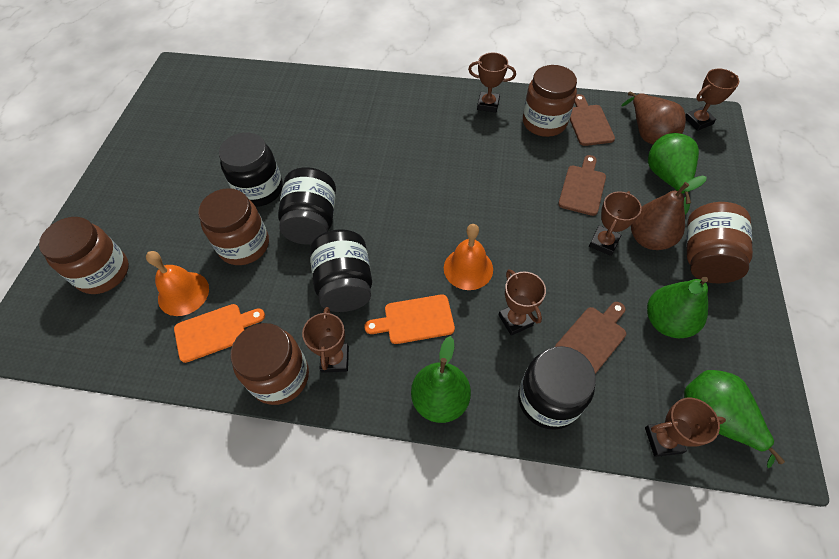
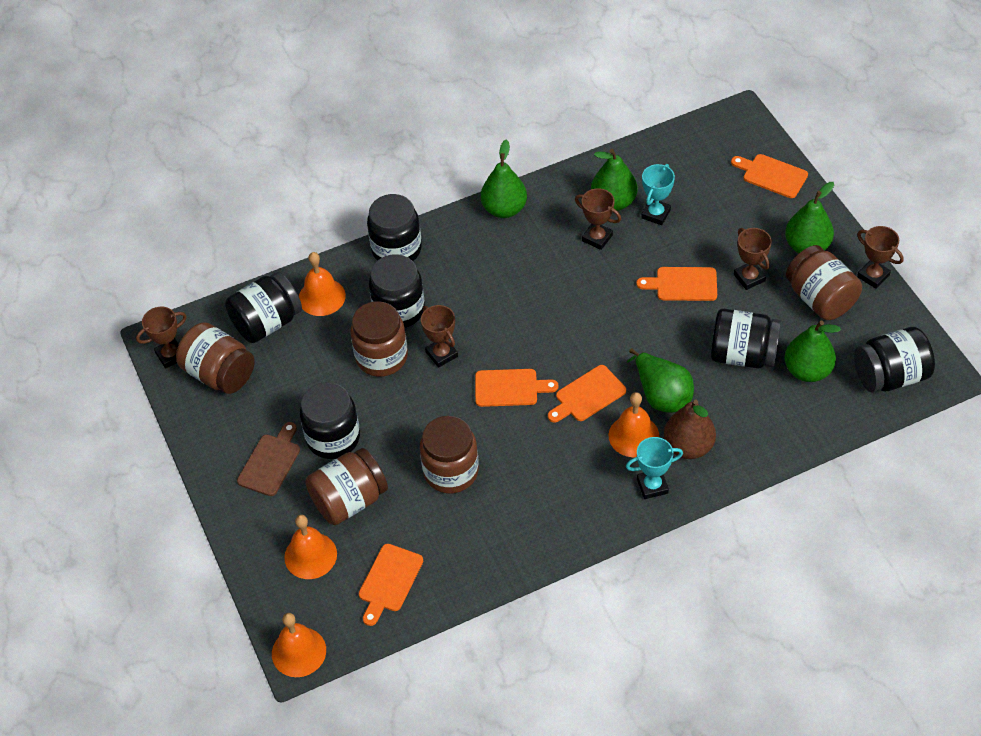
black jar: [219,133,283,207] [278,167,336,245] [310,229,372,312] [518,346,596,430] = 4 -> [225,272,302,343] [300,382,360,459] [367,194,422,261] [369,254,425,328] [711,309,781,368] [854,327,935,392] = 6
brown cutting board: [555,302,626,374] [558,155,606,216] [570,94,615,146] = 3 -> [237,422,300,496] = 1
brown pear: [621,92,686,144] [631,176,706,250] = 2 -> [664,400,716,459] = 1
brown trophy: [302,307,349,373] [468,52,516,112] [499,269,546,336] [589,191,642,256] [645,398,726,457] [685,68,739,131] = 6 -> [136,307,187,369] [421,305,458,368] [575,188,621,250] [734,228,772,290] [857,226,903,289] = 5
green pear: [411,336,471,423] [647,277,708,338] [648,133,699,215] [684,370,785,468] = 4 -> [481,140,527,218] [591,149,637,211] [626,348,694,413] [784,321,841,382] [785,182,834,253] = 5
orange bell: [146,251,209,316] [444,224,493,290] = 2 -> [272,613,326,677] [284,515,337,579] [299,252,346,316] [608,392,660,457] = 4
orange cutting board: [174,304,265,363] [364,294,455,344] = 2 -> [359,544,423,626] [475,369,558,407] [548,365,626,423] [636,267,717,301] [731,154,808,198] = 5
turquoise trophy: none = 0 -> [626,437,683,499] [641,164,675,225] = 2

